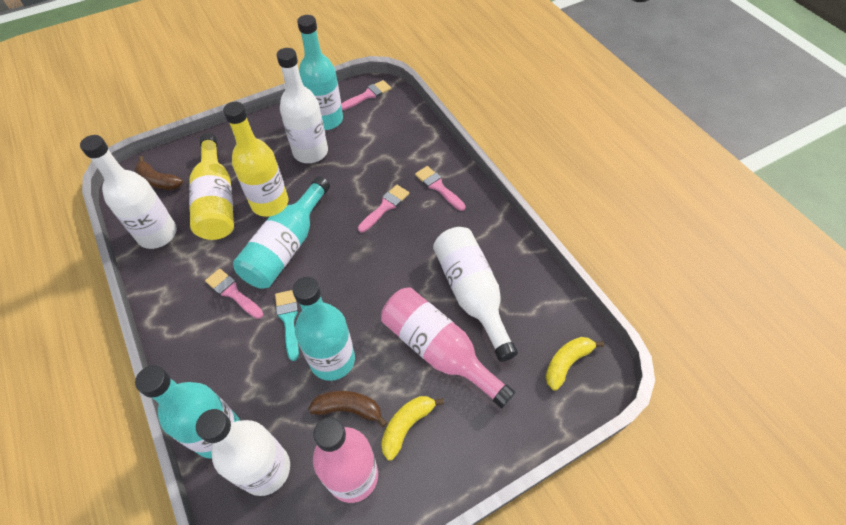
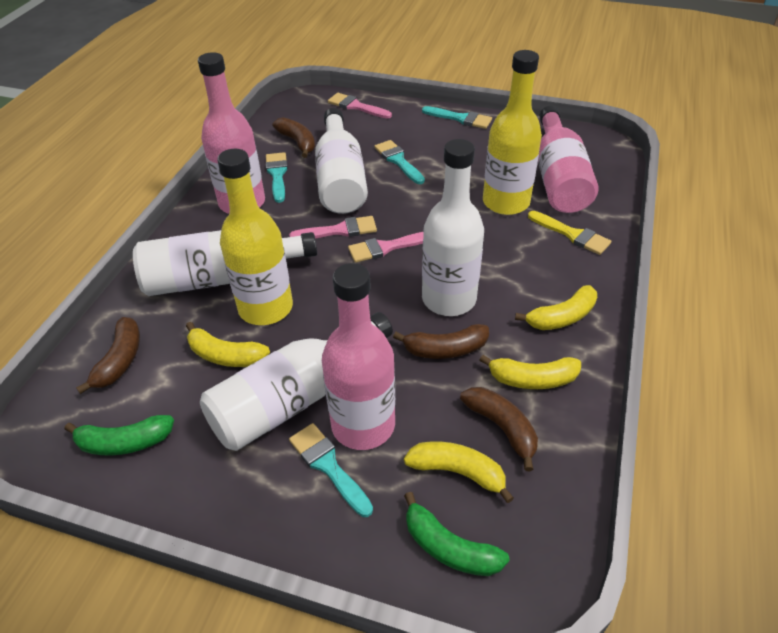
brown banana: [135,156,183,190] [308,391,387,427] = 2 -> [76,317,140,394] [273,117,315,158] [393,324,489,359] [460,387,538,471] = 4
green banana: none = 0 -> [64,415,174,456] [404,492,510,576] = 2
pink bottle: [313,417,378,503] [381,287,515,409] = 2 -> [198,52,265,214] [322,263,395,450] [538,106,599,213] = 3
pink brush: [205,269,263,319] [341,80,391,110] [358,185,409,232] [415,166,466,211] = 4 -> [289,216,377,239] [328,93,392,119] [348,232,424,263] = 3
turquoise bottle: [135,365,240,459] [233,176,330,289] [292,277,355,381] [297,15,343,130] = 4 -> none = 0
turquoise brush: [275,290,299,361] = 1 -> [266,152,288,203] [289,423,373,517] [374,140,425,184] [422,106,492,129] = 4
yellow banana: [381,396,444,461] [545,337,604,390] = 2 -> [186,322,270,367] [404,442,514,503] [479,355,581,389] [515,285,597,330] = 4
yellow brush: none = 0 -> [528,211,611,255] = 1

